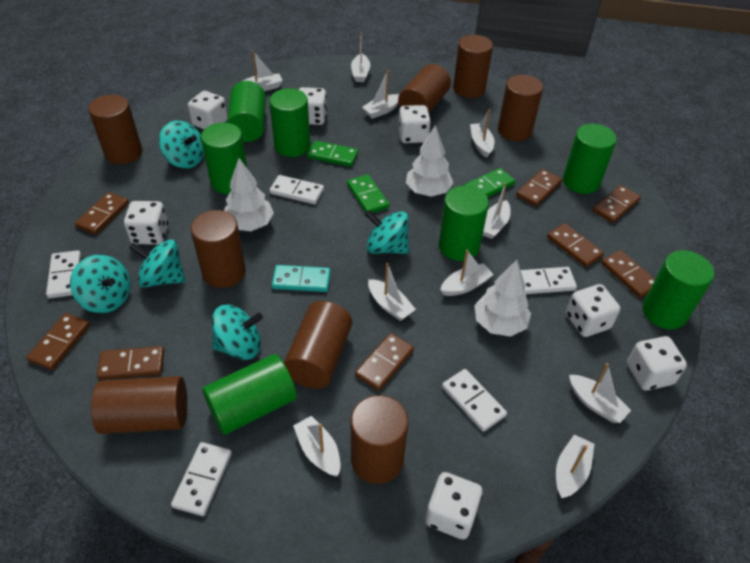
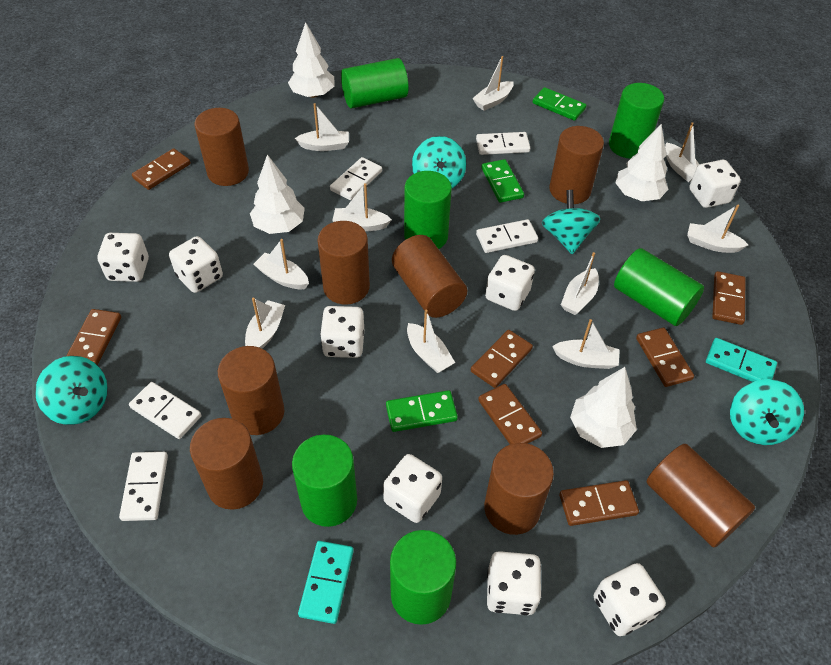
brown domino: [26,313,90,370] [75,192,129,235] [97,346,164,380] [355,333,414,391] [516,169,562,206] [547,223,604,267] [593,185,641,223] [601,250,655,298] = 8 -> [66,309,121,365] [132,148,191,190] [471,330,533,388] [478,384,542,444] [559,480,639,526] [636,328,694,387] [712,271,746,325] = 7
green cylinder: [201,123,247,194] [202,354,297,435] [227,81,266,142] [269,88,311,157] [439,186,489,261] [563,124,617,194] [642,250,715,329] = 7 -> [292,435,357,527] [341,58,409,109] [390,530,456,625] [404,171,452,249] [609,83,664,159] [614,248,704,326] = 6
turquoise domino: [272,265,331,292] = 1 -> [298,541,354,624] [706,338,777,382] = 2
turquoise spinning top: [70,254,130,313] [129,239,185,288] [159,120,204,169] [212,305,263,360] [365,210,409,254] = 5 -> [35,356,108,425] [412,136,466,188] [542,190,601,254] [730,379,804,445] = 4
white dice: [124,201,168,245] [188,91,228,129] [299,87,327,125] [398,105,431,143] [426,472,483,540] [566,284,620,337] [627,336,687,391] = 7 -> [97,233,149,282] [169,236,223,293] [320,306,364,358] [383,454,442,523] [485,255,535,311] [487,551,542,615] [594,563,666,636] [689,160,741,208] = 8
white tree: [224,158,274,231] [406,125,453,197] [474,260,531,336] = 3 -> [250,155,305,234] [288,22,335,98] [570,367,637,448] [615,124,668,201] = 4

